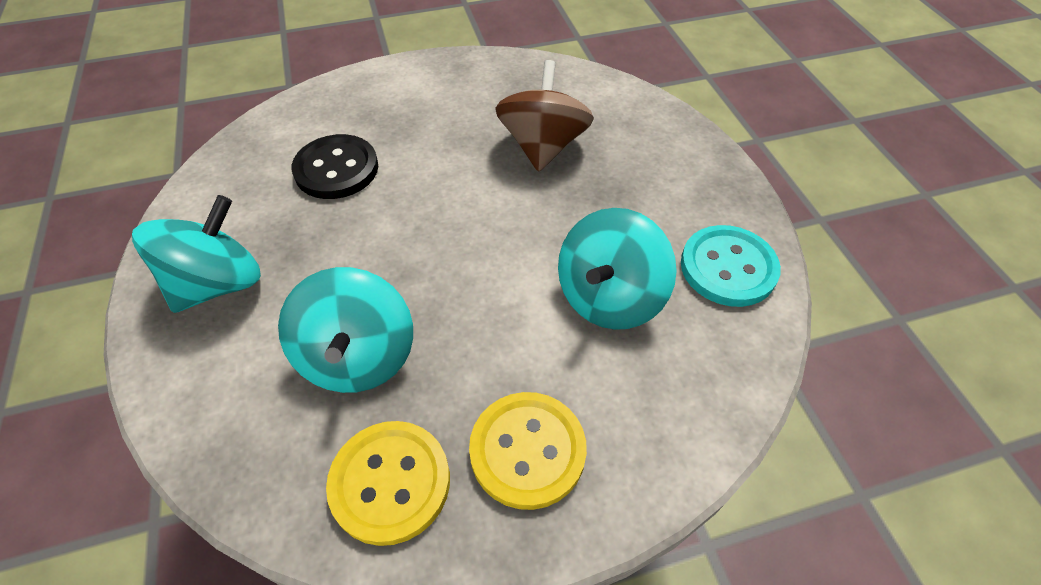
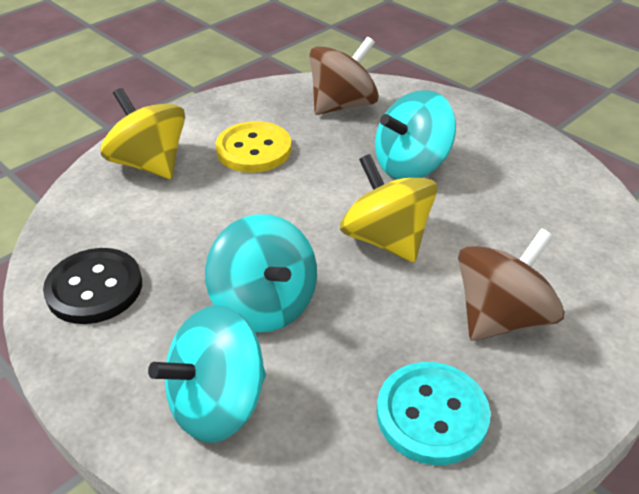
brown spinning top: [495,60,594,172] = 1 -> [309,37,379,115] [458,228,565,341] = 2
yellow button: [326,421,450,546] [469,392,587,510] = 2 -> [216,121,292,173] = 1
yellow spinning top: none = 0 -> [101,88,185,179] [340,154,438,262] = 2

